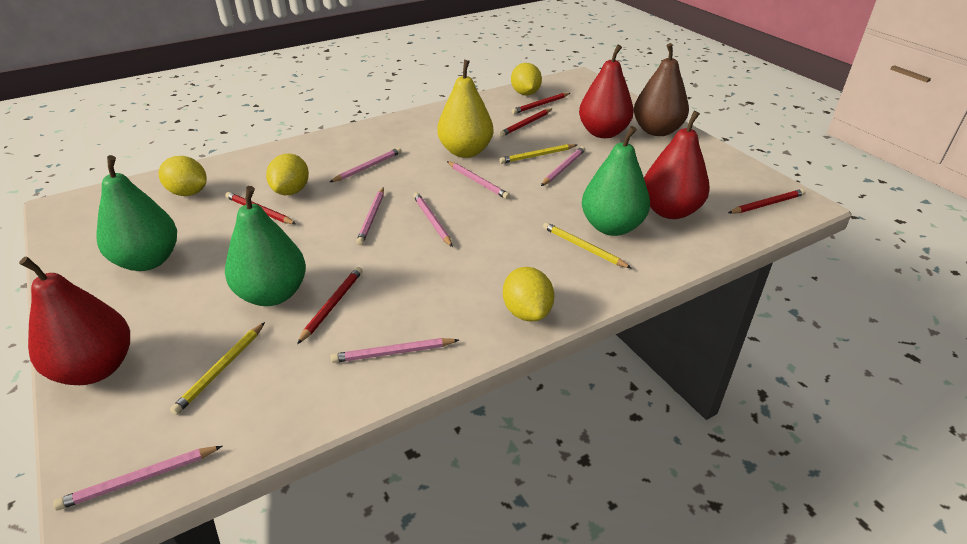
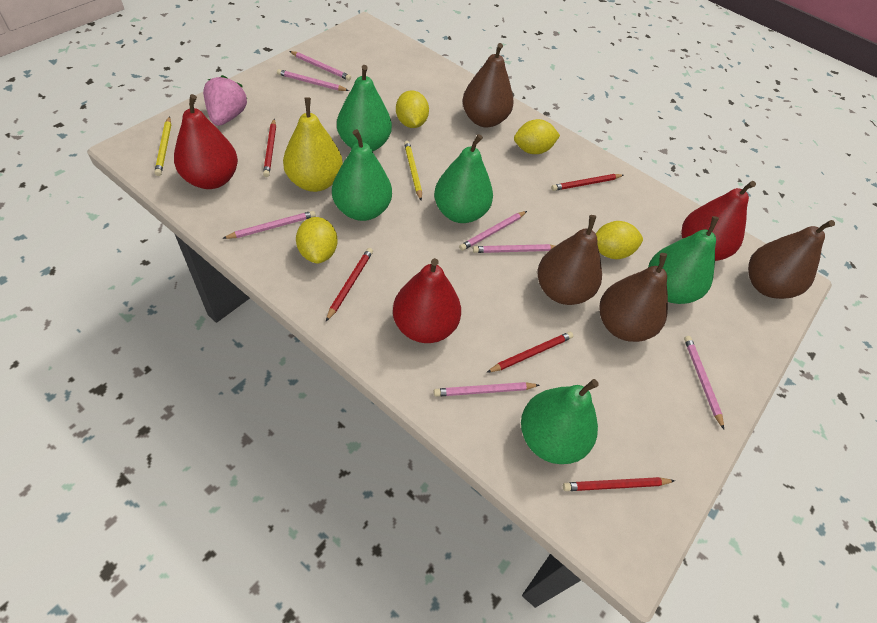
brown pear: [634,43,689,136] = 1 -> [462,43,514,127] [538,215,602,305] [600,253,668,342] [748,220,835,299] = 4
green pear: [96,155,177,271] [225,186,306,306] [582,126,650,236] = 3 -> [332,129,392,221] [337,65,392,151] [434,134,493,223] [521,379,599,464] [648,216,719,304] = 5
pink strawberry: none = 0 -> [203,75,247,126] = 1
yellow pencil: [170,322,265,415] [499,144,577,164] [543,222,631,268] = 3 -> [154,116,171,176] [404,141,422,201] = 2

